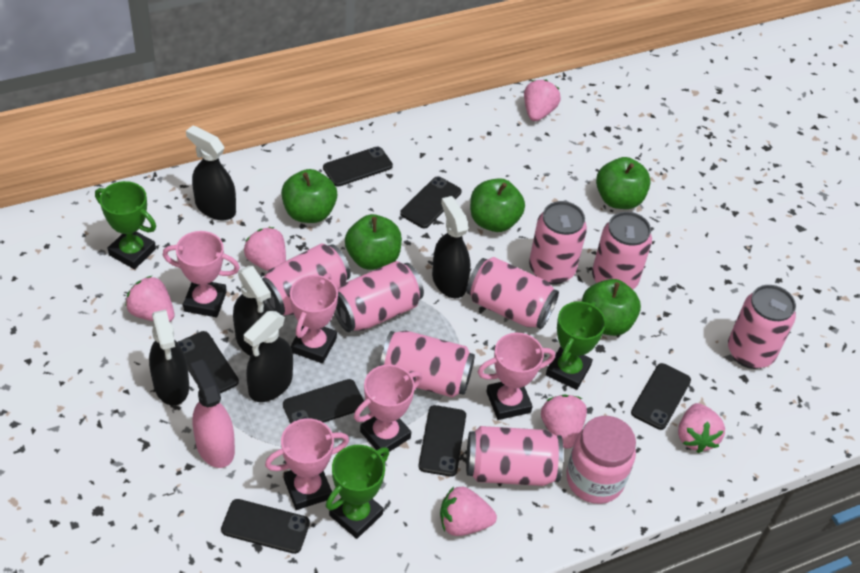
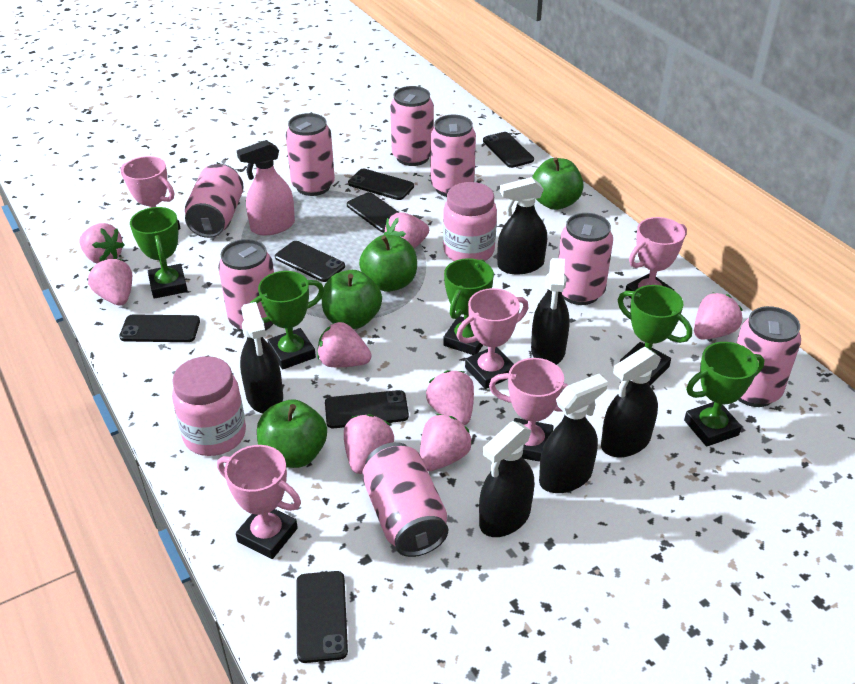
black spray bottle: [149,310,189,406] [186,125,236,220] [233,266,271,356] [244,311,293,402] [432,196,470,299] = 5 -> [240,302,283,413] [479,421,534,537] [498,177,547,274] [531,258,570,365] [539,374,608,493] [601,347,661,457] = 6
green apple: [281,169,337,223] [345,214,402,270] [470,178,525,232] [582,279,641,336] [596,157,651,209] = 5 -> [257,399,327,468] [322,270,382,329] [359,235,417,292] [532,157,584,210] = 4
green trophy: [95,181,156,269] [326,445,389,539] [546,301,606,390] = 3 -> [130,207,188,299] [250,271,324,369] [443,258,494,355] [618,285,692,385] [684,342,765,447] = 5
pink jar: [566,416,636,504] = 1 -> [172,356,246,456] [443,182,497,261] = 2
pink strawberry: [125,276,174,322] [244,227,286,271] [440,487,497,536] [524,80,561,121] [541,395,587,449] [678,403,725,453] = 6 -> [79,223,124,263] [88,258,132,305] [317,322,372,367] [344,414,394,474] [384,212,429,249] [420,414,472,471] [426,370,474,425] [694,292,743,340] = 8

